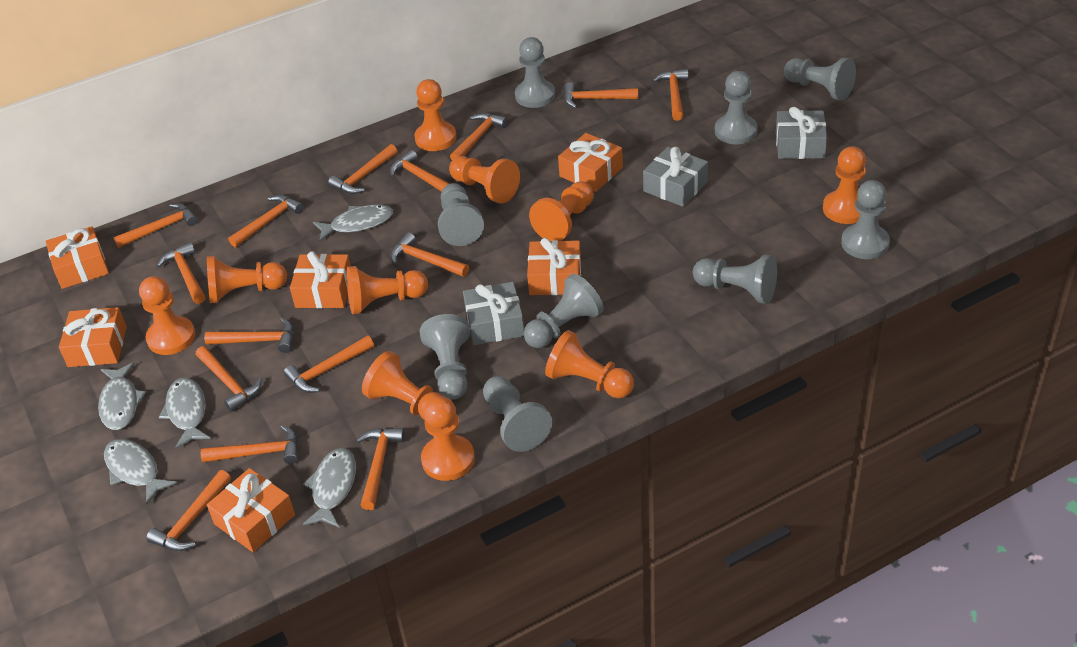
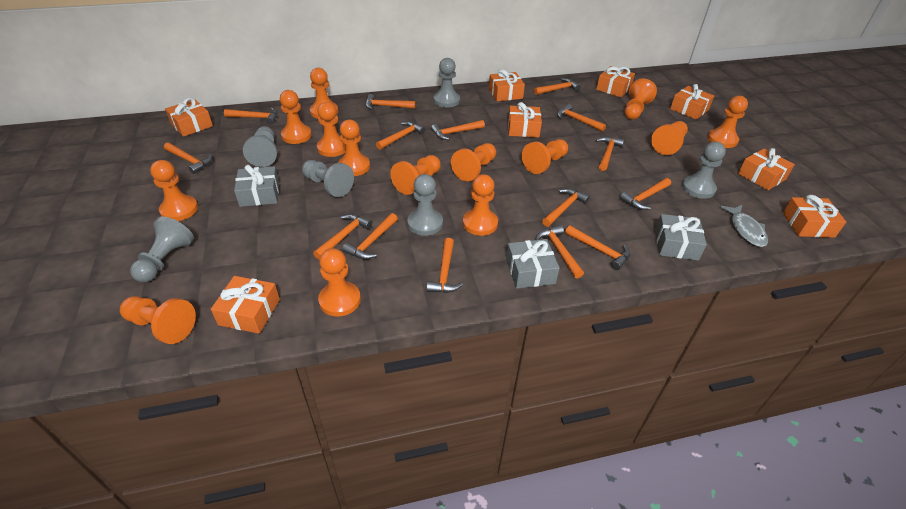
grey fish: [98,362,146,430] [104,439,177,505] [159,377,211,449] [303,448,356,528] [313,204,393,241] = 5 -> [720,205,768,247] = 1
grey pawn: [420,314,470,400] [438,183,484,246] [483,376,552,452] [515,37,555,108] [524,274,604,348] [693,254,777,304] [715,71,758,144] [784,58,856,101] [841,180,890,259] = 9 -> [130,216,194,282] [243,126,277,167] [302,160,354,197] [407,174,443,236] [434,58,460,108] [682,142,726,199] = 6
orange gift: [46,226,109,289] [59,307,127,367] [207,468,295,552] [290,251,351,308] [527,238,581,295] [558,133,623,192] = 6 -> [165,98,213,137] [211,276,280,334] [489,69,525,101] [508,102,542,137] [596,66,635,97] [670,84,714,120] [738,148,795,190] [783,195,846,238] = 8
orange pawn: [139,276,195,355] [207,256,287,303] [347,266,428,314] [362,351,443,420] [415,79,457,151] [421,396,475,481] [449,156,520,204] [529,181,594,241] [545,330,634,398] [823,146,866,224] = 10 -> [120,296,196,344] [150,160,198,221] [280,90,312,144] [310,68,338,119] [317,102,346,157] [318,248,361,317] [338,120,370,176] [390,155,441,195] [451,143,496,181] [463,174,498,236] [522,139,568,174] [625,79,657,120] [651,121,688,155] [708,96,748,148] = 14

